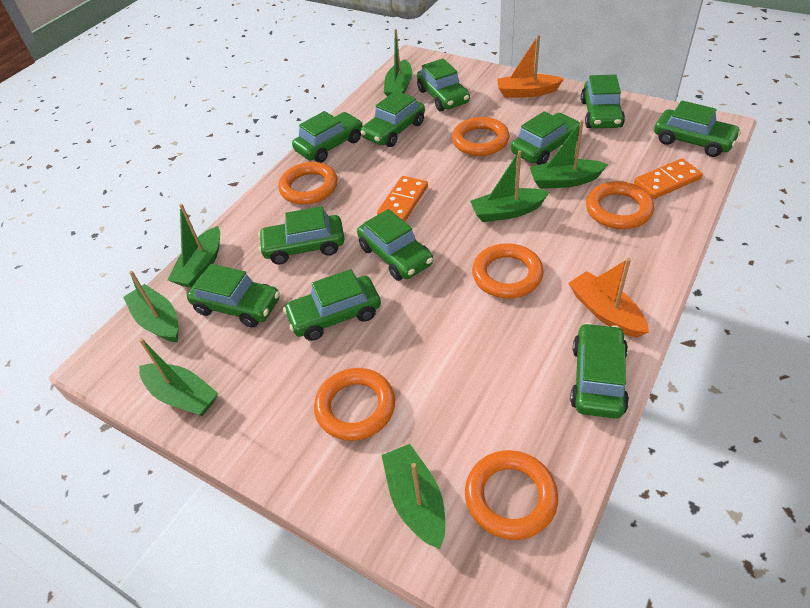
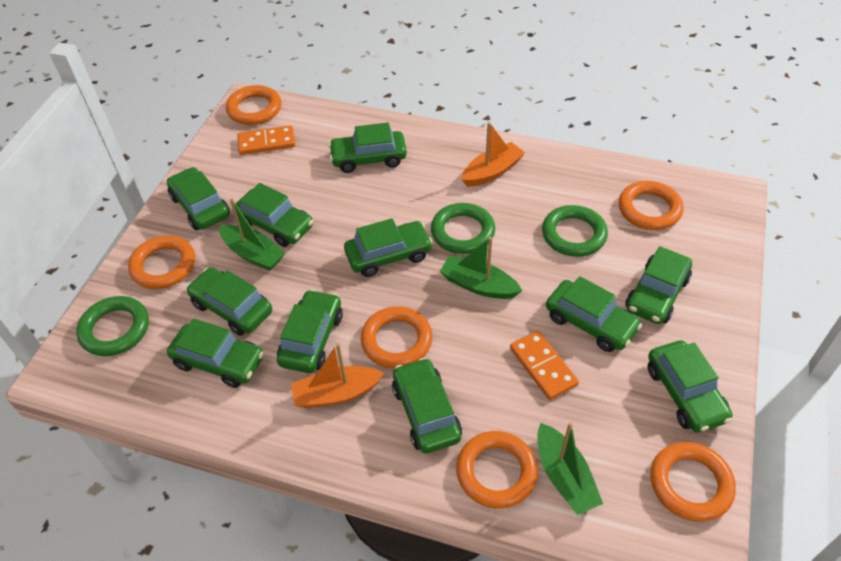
green boat: [123,271,178,342] [139,338,218,416] [167,203,220,288] [382,444,445,549] [384,29,412,97] [470,150,549,222] [530,120,608,189] = 7 -> [219,198,286,271] [439,237,522,299] [537,422,603,515] = 3
green ring: none = 0 -> [76,296,149,356] [431,203,495,254] [542,205,608,257] = 3

